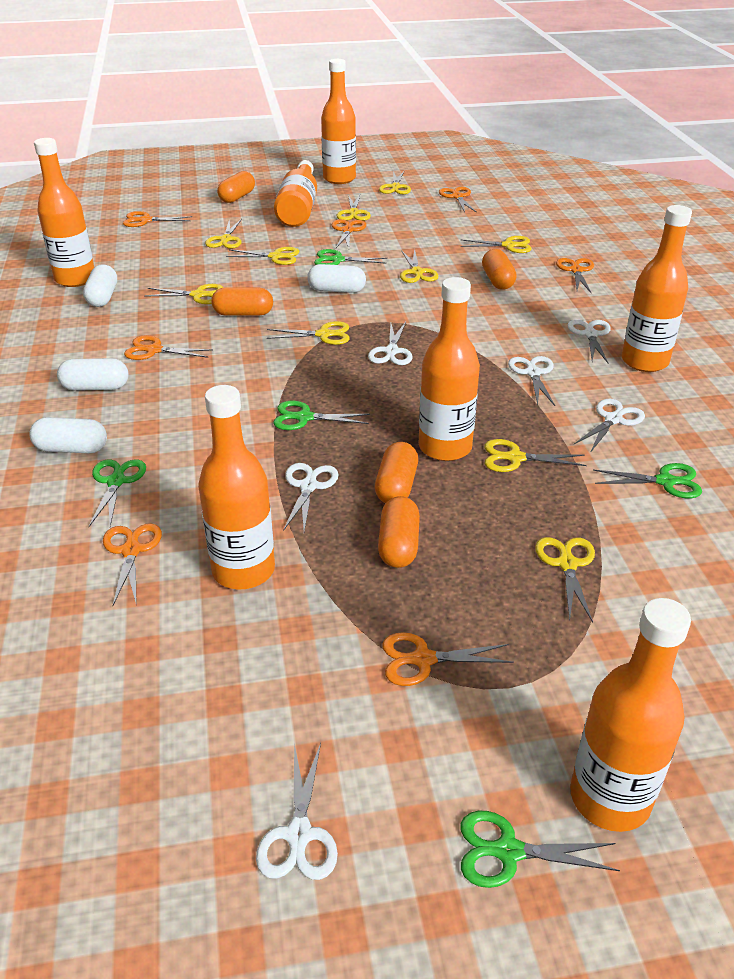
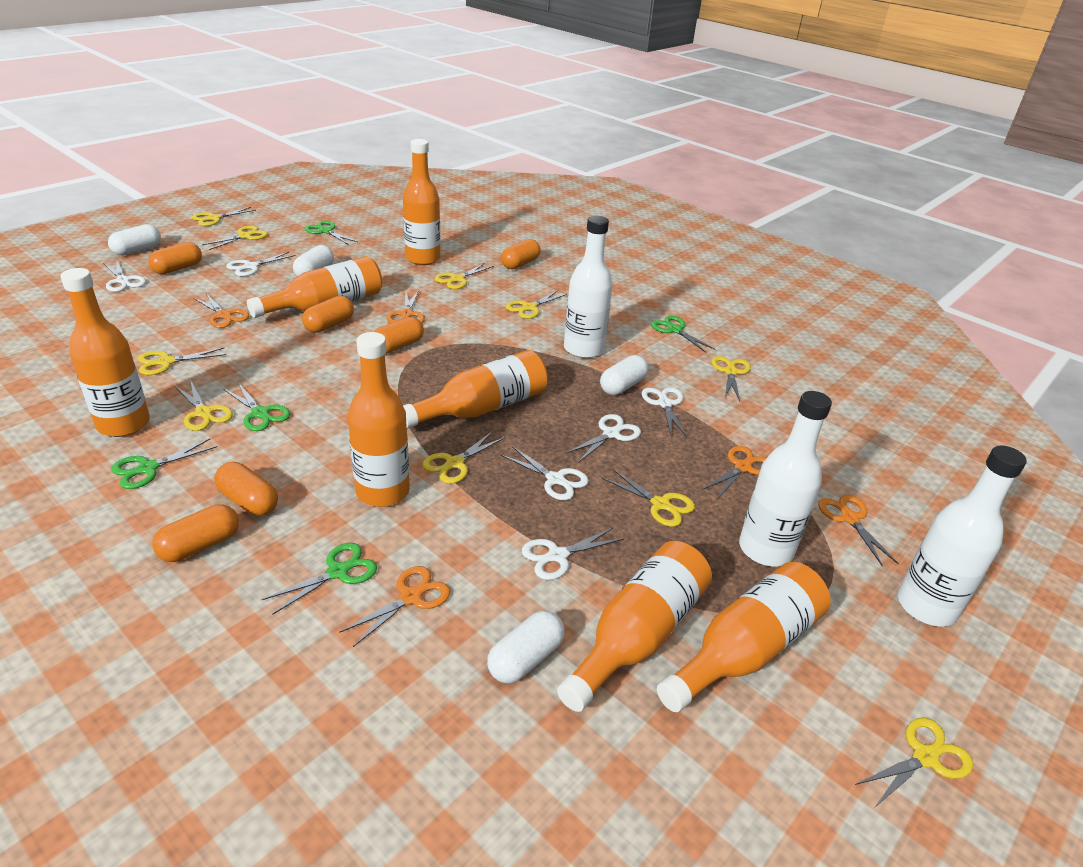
orange capsule: [211,287,273,316] [217,171,255,203] [375,442,418,503] [378,496,420,568] [482,249,517,290] = 5 -> [148,242,202,274] [152,504,239,562] [214,462,278,516] [302,296,354,333] [373,317,424,354] [501,239,541,269] = 6
orange scissors: [103,523,162,605] [123,211,192,227] [124,335,213,360] [332,219,366,248] [382,632,514,686] [439,187,477,213] [556,258,594,293] = 7 -> [193,293,249,328] [339,566,450,647] [387,290,425,323] [702,446,766,499] [818,495,899,566] = 5
white bottle: none = 0 -> [564,216,613,358] [739,391,832,566] [898,445,1027,627] = 3

